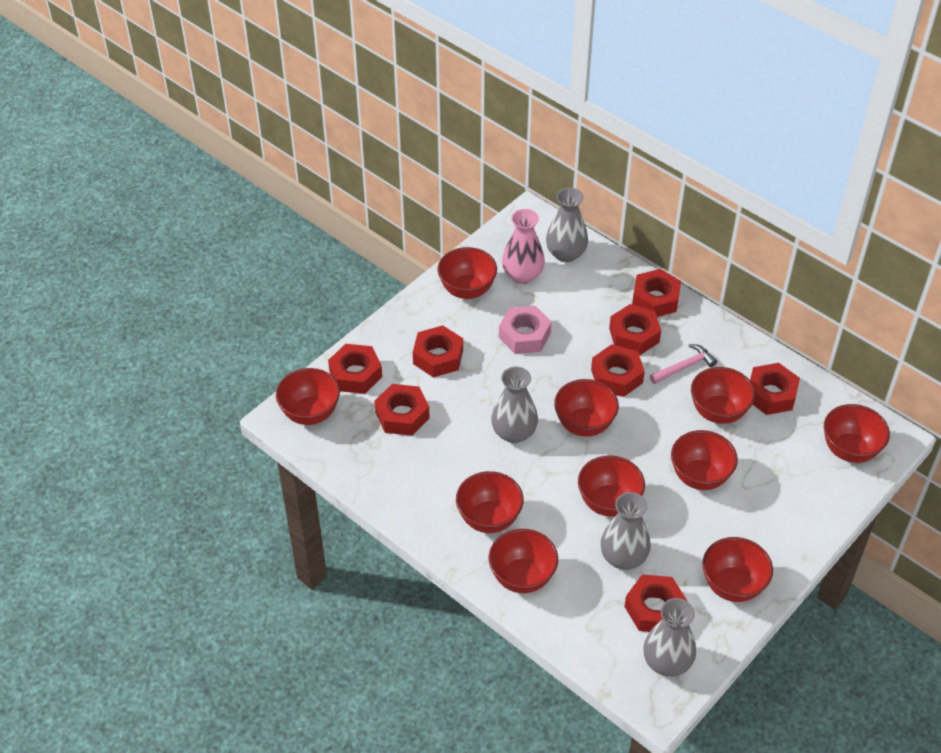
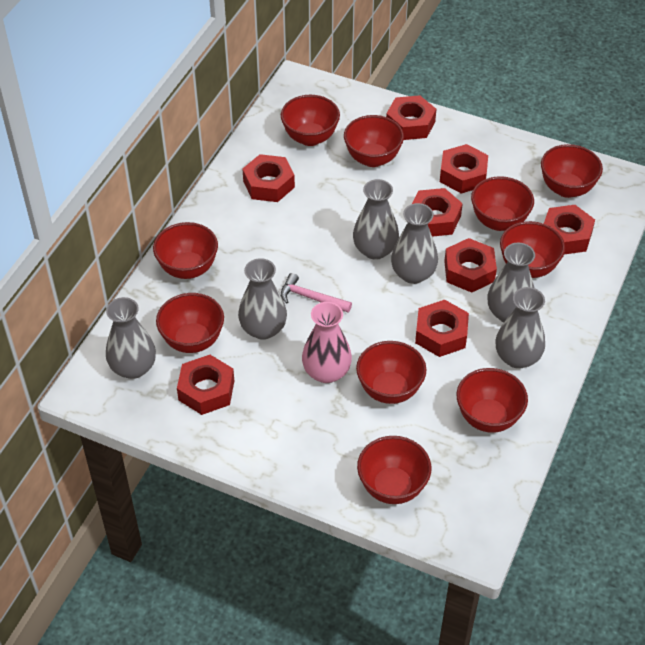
grey vase: [491,367,538,443] [546,188,588,262] [600,492,651,570] [643,598,696,677] = 4 -> [106,297,156,379] [238,258,287,340] [353,179,399,260] [391,203,438,284] [487,243,535,322] [496,287,545,369] = 6
pink nut: [499,306,552,354] = 1 -> none = 0

